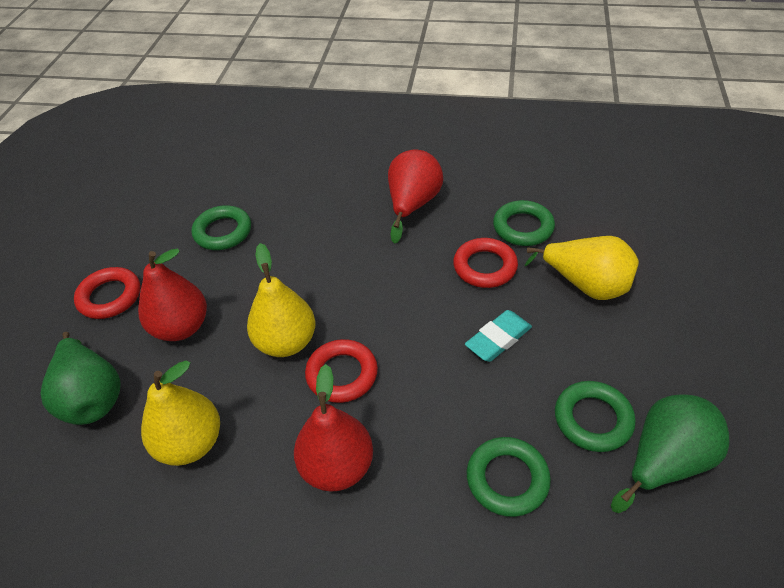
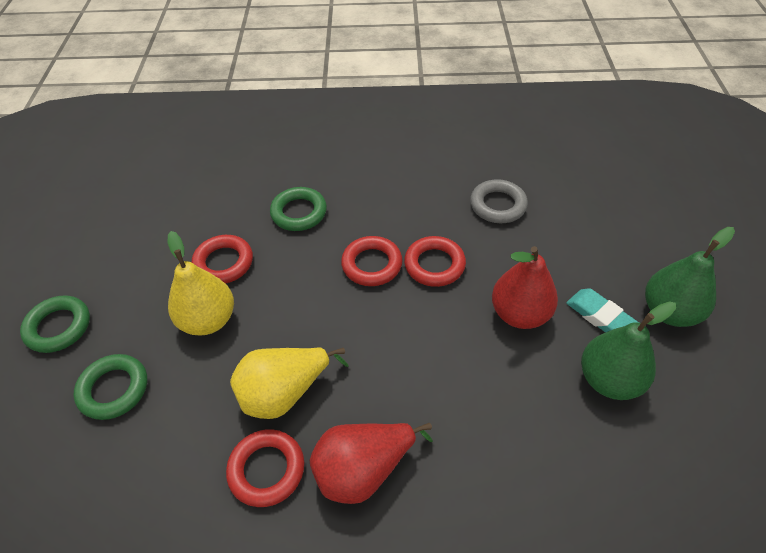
green ring: [191,205,251,250] [467,437,551,517] [493,200,555,246] [555,381,636,452] = 4 -> [20,295,90,353] [74,354,147,420] [270,187,327,231] = 3
grey ring: none = 0 -> [470,179,528,223] = 1
red pear: [138,248,207,341] [294,364,373,492] [388,149,443,244] = 3 -> [310,423,433,504] [492,246,558,329] = 2
red ring: [74,267,140,319] [305,339,378,403] [453,238,518,288] = 3 -> [192,235,253,284] [226,429,304,507] [341,236,403,286] [404,236,466,287] = 4
yellow pear: [141,360,220,466] [247,243,315,357] [525,236,639,300] = 3 -> [168,231,234,336] [230,347,349,419] = 2

